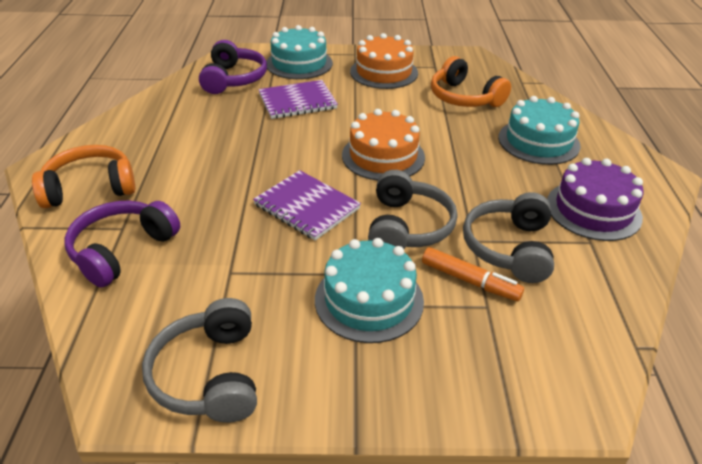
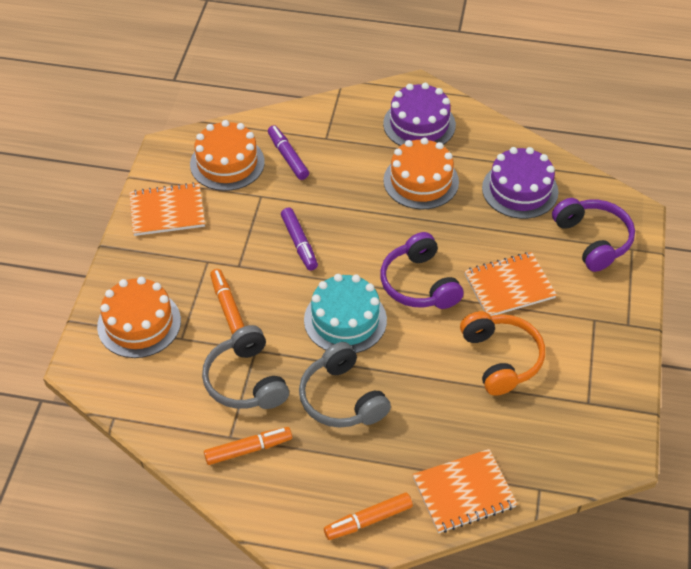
grey headphones: [142,298,257,423] [368,170,457,249] [463,192,554,283] = 3 -> [202,325,289,409] [299,342,391,428] = 2
orange cake: [342,109,425,181] [350,33,418,89] = 2 -> [97,277,181,358] [190,120,265,191] [383,138,459,209] = 3
orange headphones: [32,145,135,208] [431,56,511,107] = 2 -> [460,311,545,395] = 1
orange marker: [422,247,524,301] = 1 -> [204,427,292,465] [210,269,244,335] [324,493,413,540] = 3
orange notebook: none = 0 -> [129,182,205,236] [413,449,517,533] [464,252,557,316] = 3
purple cake: [547,158,643,241] = 1 -> [383,83,456,146] [482,147,558,219] = 2
purple marker: none = 0 -> [268,125,309,180] [281,208,318,271] = 2
purple notebook: [253,170,361,240] [258,80,338,119] = 2 -> none = 0
turquoise cake: [266,25,333,79] [315,238,424,343] [498,96,580,165] = 3 -> [304,274,387,353] = 1

